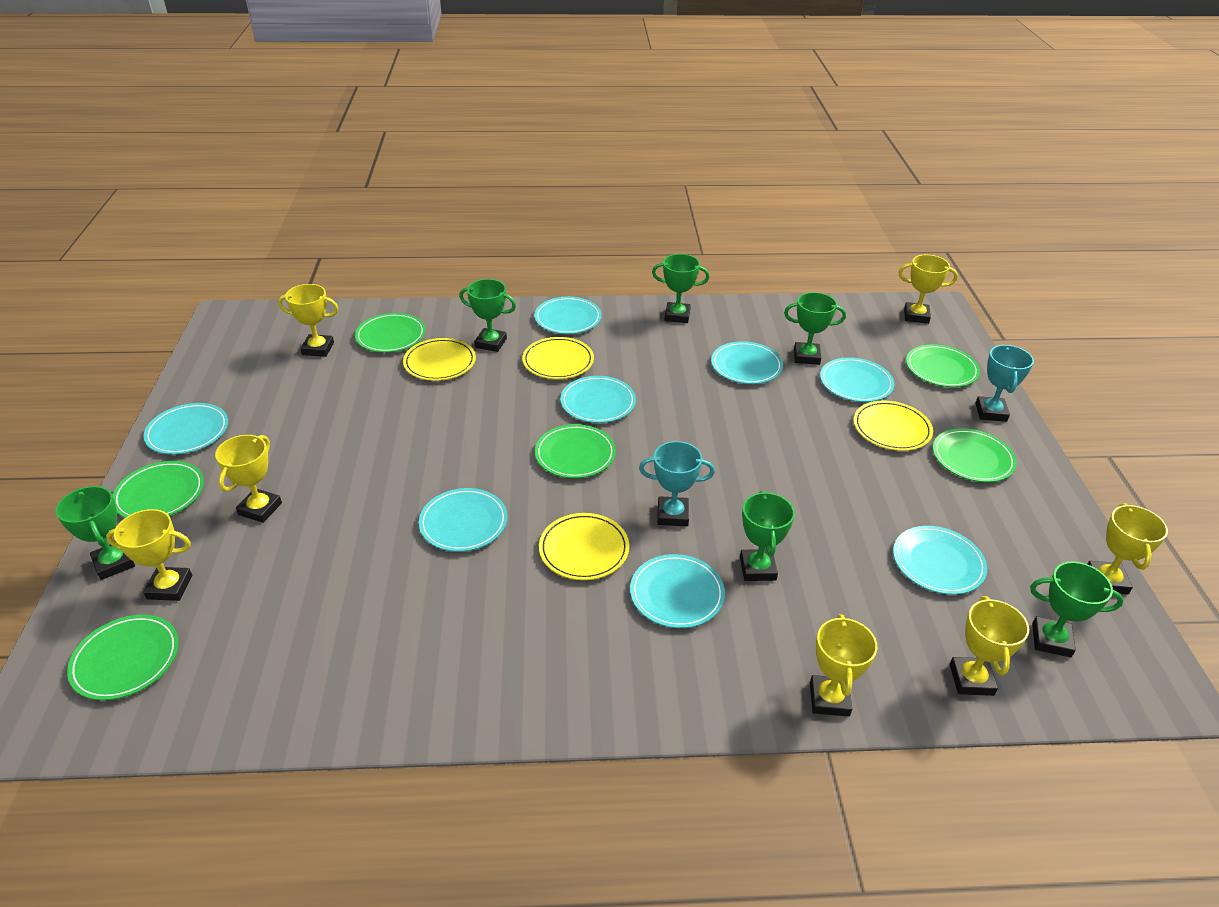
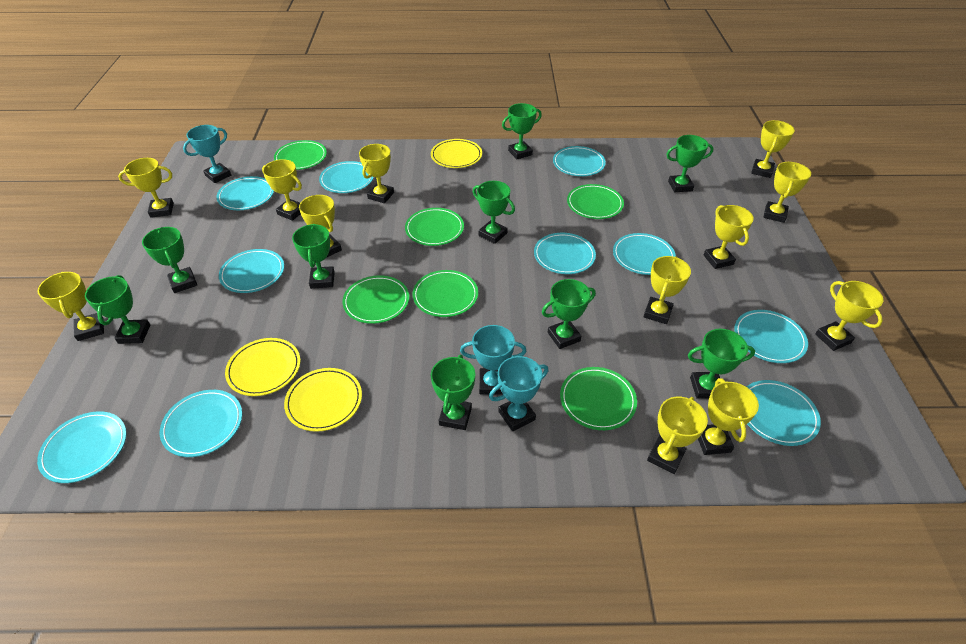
green trophy: [55,486,135,580] [459,279,516,352] [652,254,709,323] [740,491,795,581] [784,292,846,365] [1030,562,1124,657] = 6 -> [85,275,150,344] [142,227,197,293] [292,224,335,289] [431,355,475,430] [473,181,515,244] [502,103,542,159] [542,279,596,349] [666,135,714,192] [688,329,755,399] = 9
turquoise plate: [144,403,228,455] [419,488,507,552] [534,297,602,334] [560,376,636,423] [630,554,725,628] [711,341,783,384] [820,357,895,402] [893,526,987,595] = 8 -> [37,411,127,483] [160,390,242,457] [217,176,274,210] [219,249,284,293] [319,161,374,193] [534,233,596,274] [553,146,606,176] [613,233,676,275] [734,310,808,363] [747,380,821,446] = 10
turquoise trophy: [639,441,715,526] [975,345,1034,422] = 2 -> [183,125,231,183] [460,325,527,395] [489,356,548,431] = 3
yellow plate: [403,338,476,381] [522,337,594,379] [539,513,629,580] [854,400,933,451] = 4 -> [225,338,300,396] [284,368,362,432] [431,139,482,168] = 3
yellow trophy: [106,509,192,601] [215,435,282,523] [278,284,339,357] [810,614,877,717] [898,255,958,324] [950,596,1029,696] [1088,503,1168,595] = 7 -> [38,272,104,341] [118,158,174,218] [262,159,302,221] [299,195,342,258] [359,144,394,203] [644,256,691,324] [647,397,708,474] [698,378,759,455] [704,205,754,269] [751,120,795,178] [763,162,811,223] [815,281,883,351] = 12

